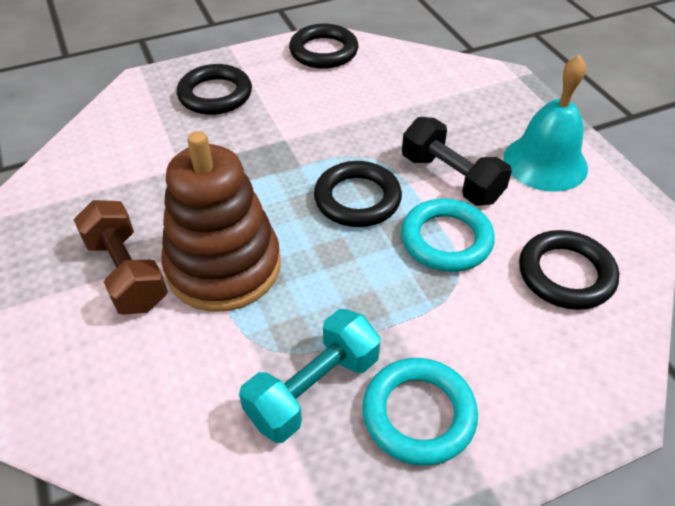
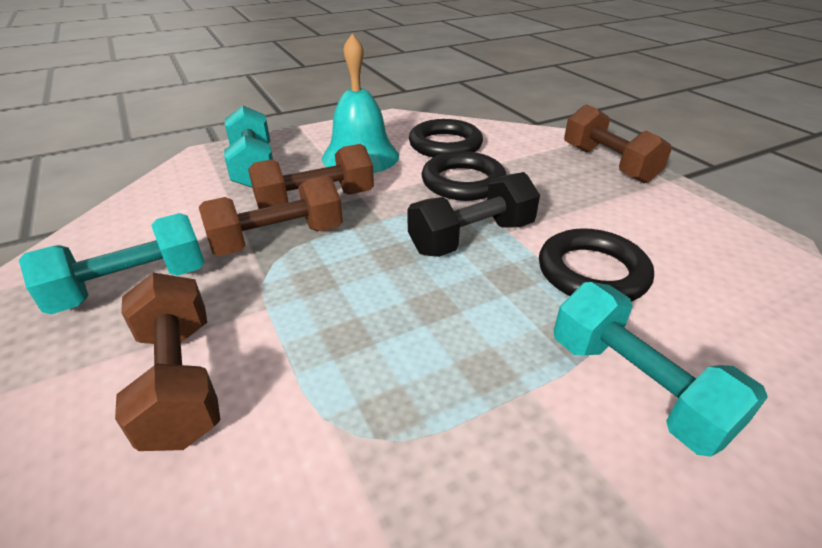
black ring: [177,64,252,115] [289,24,358,69] [314,161,402,227] [519,230,619,310] = 4 -> [409,119,483,157] [422,151,506,201] [539,228,654,302] = 3
brown dumbbell: [74,200,168,315] = 1 -> [115,273,220,451] [199,176,343,256] [248,144,374,209] [564,104,672,183] = 4
brown stacking toy: [161,131,281,312] = 1 -> none = 0
turquoise dumbbell: [239,309,381,443] = 1 -> [19,213,205,314] [224,106,273,188] [554,282,768,457] = 3
turquoise ring: [362,358,478,466] [401,199,495,272] = 2 -> none = 0

